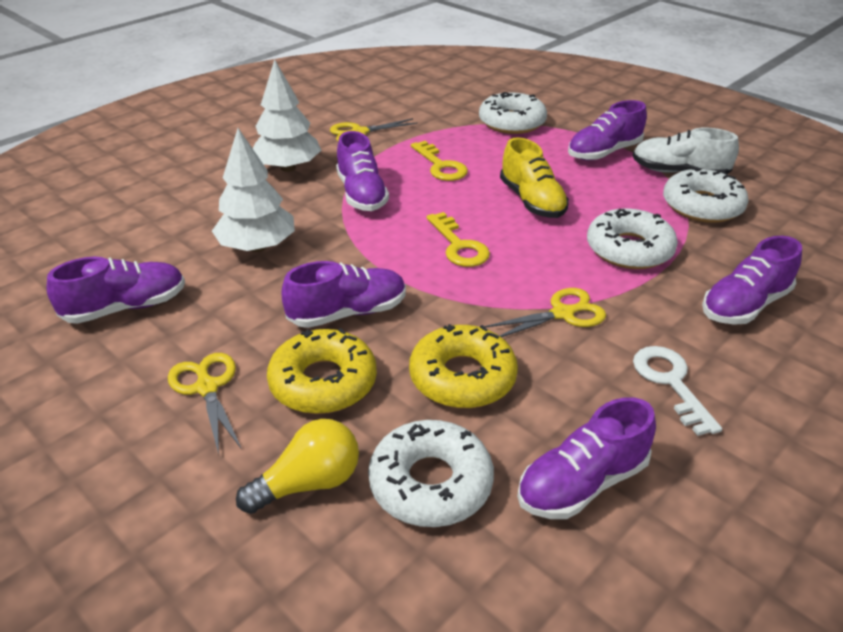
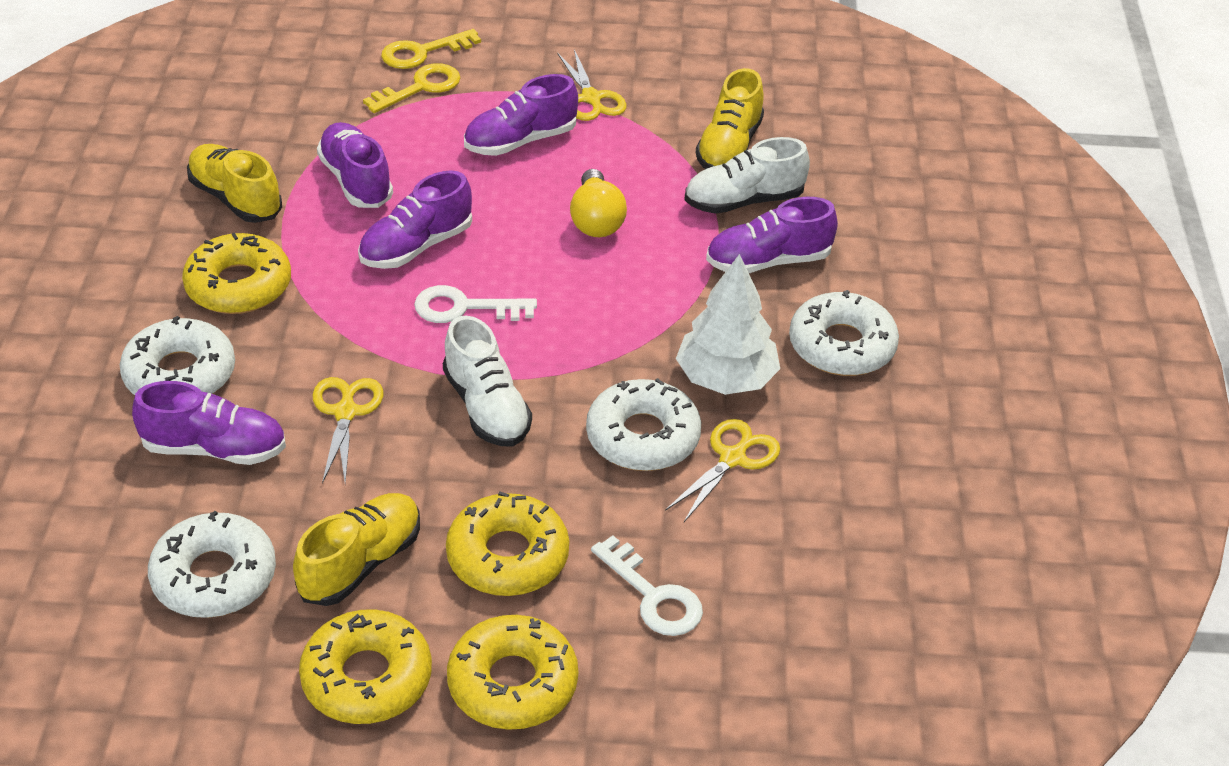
purple shoe: [47,257,185,324] [281,261,406,328] [336,131,389,211] [517,397,656,519] [568,100,647,160] [702,236,802,325] = 6 -> [132,381,286,465] [317,122,393,208] [358,170,472,269] [464,74,578,156] [706,197,838,273] = 5
white key: [633,346,722,436] = 1 -> [414,285,537,323] [591,535,703,636] = 2
white shoe: [633,128,739,174] = 1 -> [443,316,532,446] [684,137,810,214] = 2
white tree: [212,128,295,252] [253,59,321,172] = 2 -> [676,254,780,395] = 1
yellow donut: [267,328,377,414] [409,324,518,408] = 2 -> [182,233,291,314] [299,609,432,724] [446,492,569,596] [447,615,578,730] = 4
yellow shoe: [500,137,569,218] = 1 -> [187,144,282,223] [293,493,420,606] [696,68,764,169] = 3

